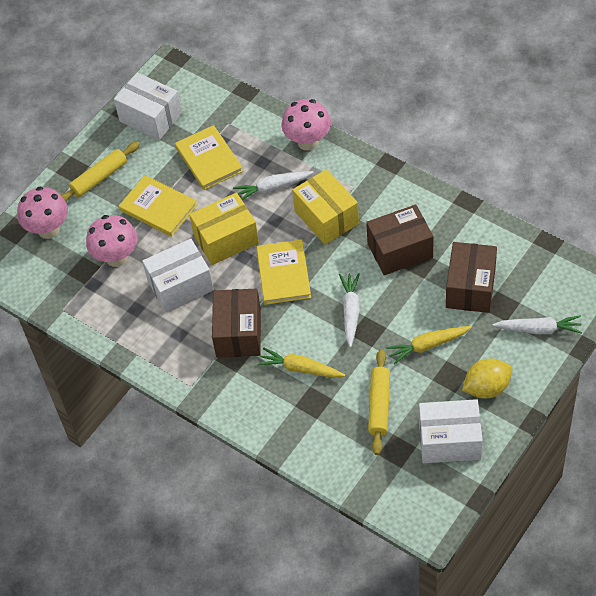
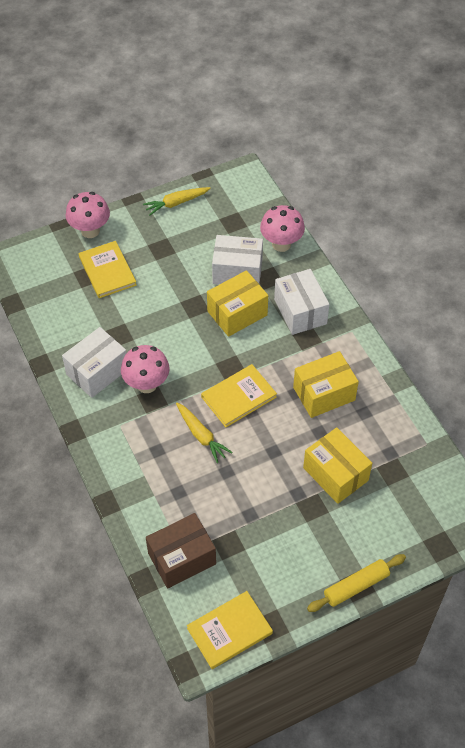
brown box: [212,289,261,358] [366,204,433,275] [446,242,497,313] = 3 -> [146,513,216,589] = 1
white carrot: [233,171,314,200] [339,273,360,347] [492,315,582,334] = 3 -> none = 0
yellow box: [189,192,259,265] [292,169,359,245] = 2 -> [207,270,268,337] [293,351,359,418] [303,427,372,504] = 3
yellow lemon: [462,359,512,398] = 1 -> none = 0
yellow rolling pin: [61,142,140,202] [368,349,390,455] = 2 -> [307,554,406,612] = 1

